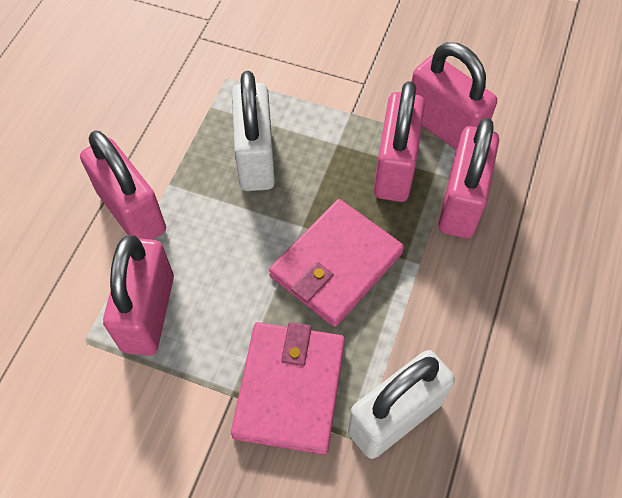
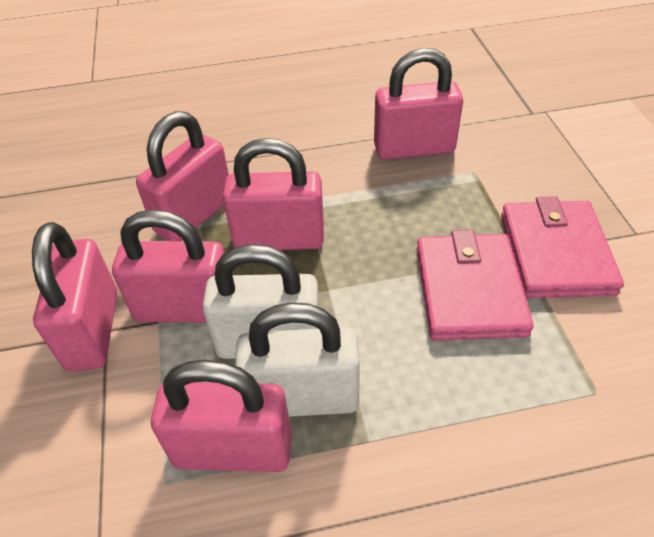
pink padlock: [80,131,166,240] [103,235,174,356] [374,81,425,202] [411,42,497,150] [439,118,499,238] = 5 -> [32,222,117,371] [112,209,224,323] [136,111,229,241] [151,360,292,472] [223,138,324,250] [374,48,463,160] = 6

